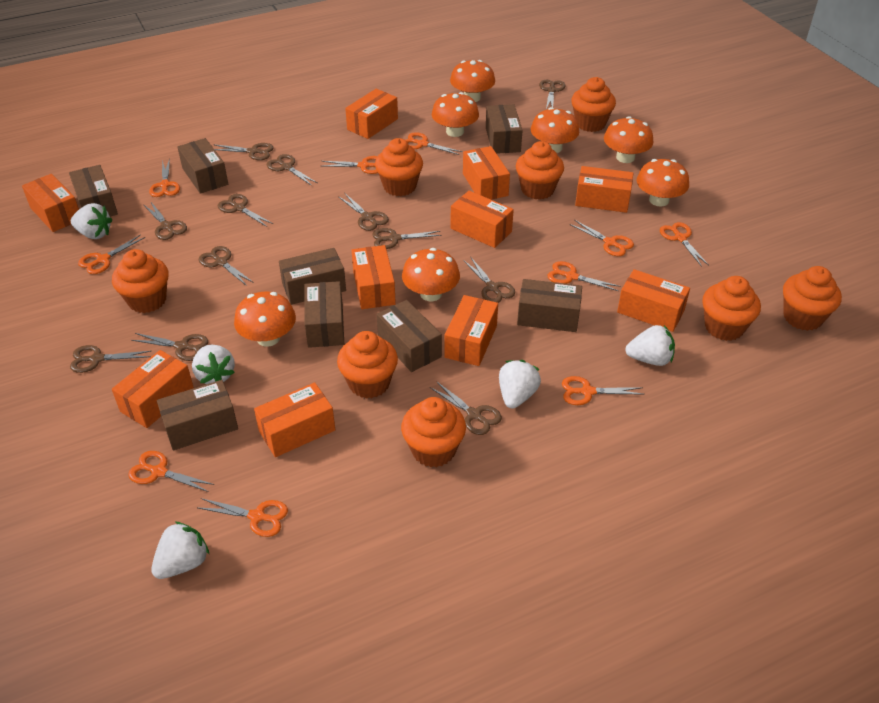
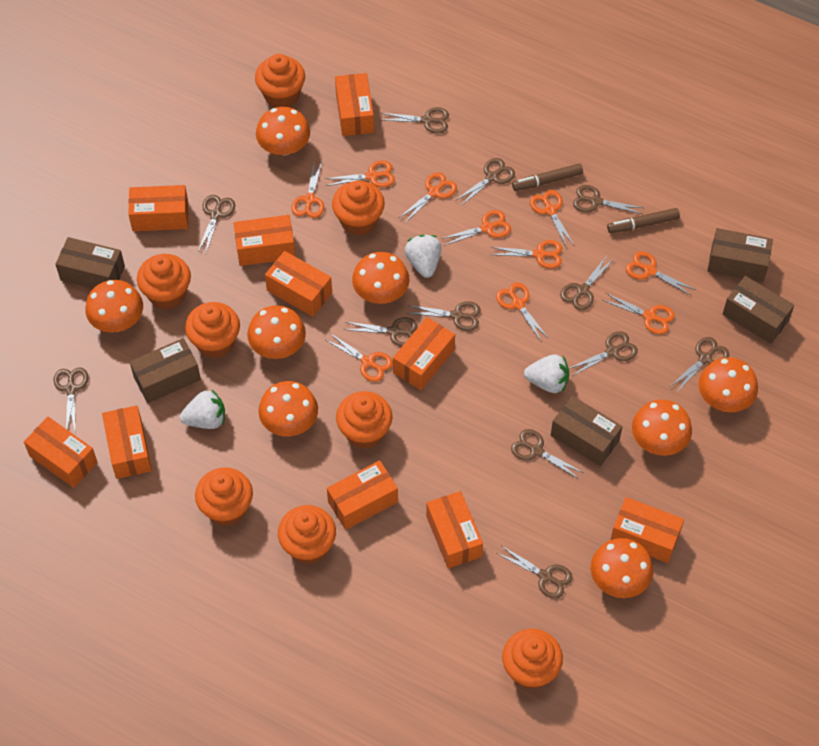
brown box: [69,165,118,217] [157,380,238,450] [177,138,228,194] [279,248,346,305] [305,281,344,348] [377,300,442,372] [486,104,523,154] [517,279,582,332] = 8 -> [55,237,125,289] [130,338,201,403] [551,396,622,466] [707,228,773,282] [723,276,794,344] = 5
brown marker: none = 0 -> [512,163,583,191] [607,208,680,233] = 2
orange mushroom: [234,291,296,347] [402,248,460,301] [432,92,479,137] [450,60,495,102] [531,107,579,153] [604,116,654,163] [637,159,689,206] = 7 -> [85,280,143,333] [247,305,306,359] [256,107,310,155] [258,381,318,436] [352,252,409,304] [591,538,653,598] [632,400,692,456] [699,357,758,412] = 8
white strawberry: [71,203,112,239] [151,521,209,579] [192,345,235,384] [499,360,541,409] [625,325,675,366] = 5 -> [180,389,225,429] [404,235,442,278] [524,354,569,393] = 3

